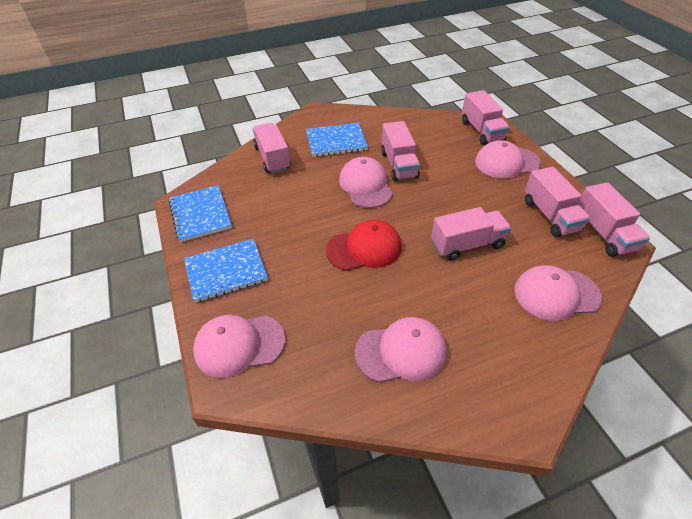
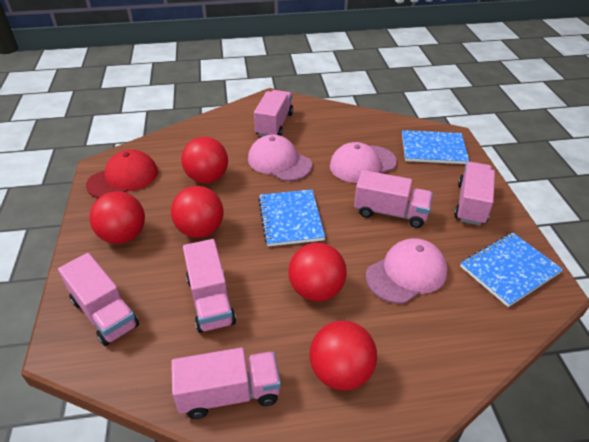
pink cap: [193,315,285,378] [339,157,393,208] [355,317,447,383] [475,140,541,179] [514,265,602,321] = 5 -> [248,134,312,181] [330,142,397,183] [366,238,447,304] = 3
red ball: none = 0 -> [89,191,145,244] [171,186,223,238] [181,137,228,183] [288,243,347,302] [309,321,377,391] = 5

